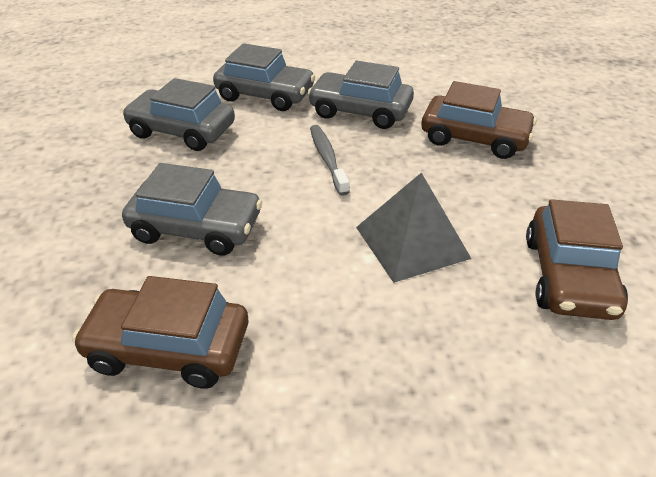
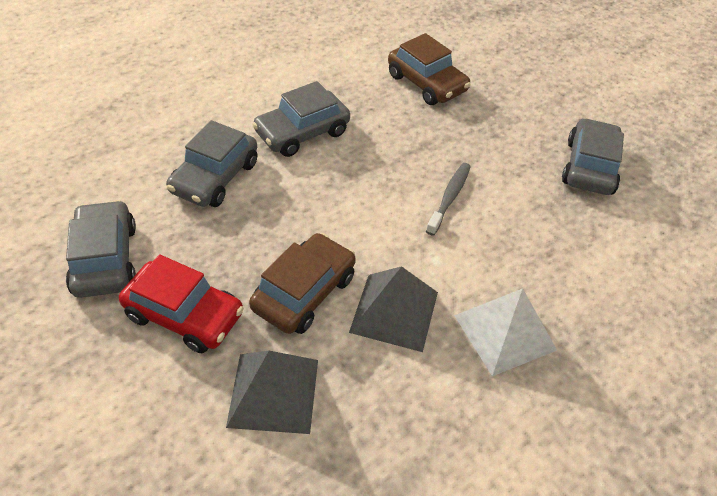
brown car: [72,276,249,389] [421,81,537,159] [526,199,628,320] = 3 -> [249,233,356,334] [388,33,471,105] = 2
grey pyramid: [356,173,472,283] = 1 -> [226,351,318,434] [349,266,438,352] = 2
red car: none = 0 -> [119,255,244,353] = 1
white pyramid: none = 0 -> [454,288,557,376] = 1

